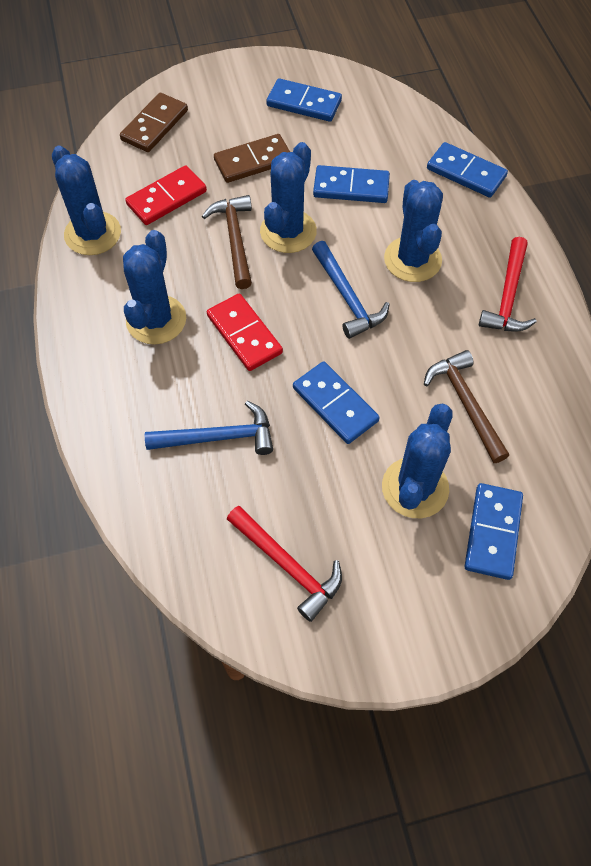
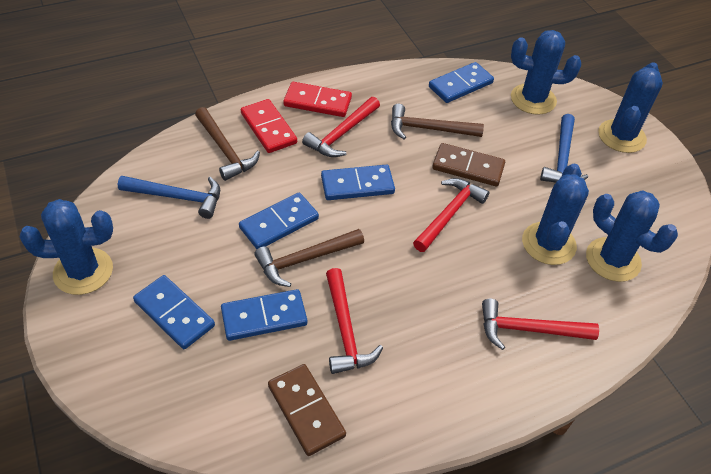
brown hammer: [202,195,252,289] [424,350,509,463] = 2 -> [195,107,260,181] [254,229,364,287] [391,104,484,139] = 3
red hammer: [227,506,342,622] [479,237,537,332] = 2 -> [302,97,380,157] [326,268,383,374] [413,178,489,252] [482,299,599,350] = 4

